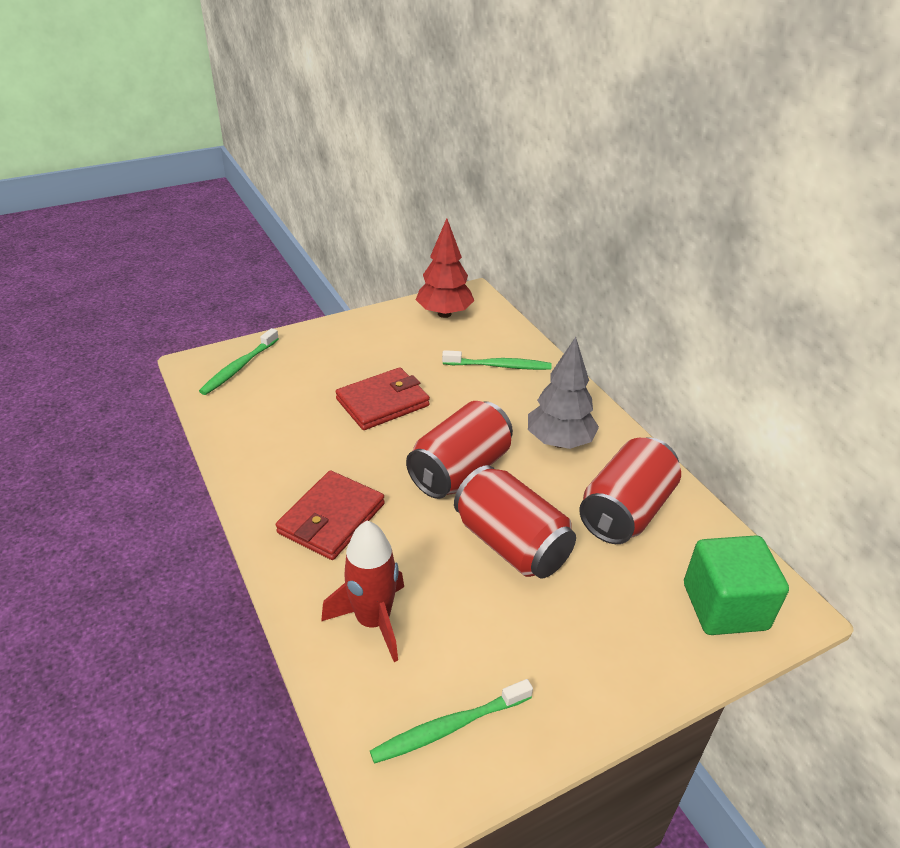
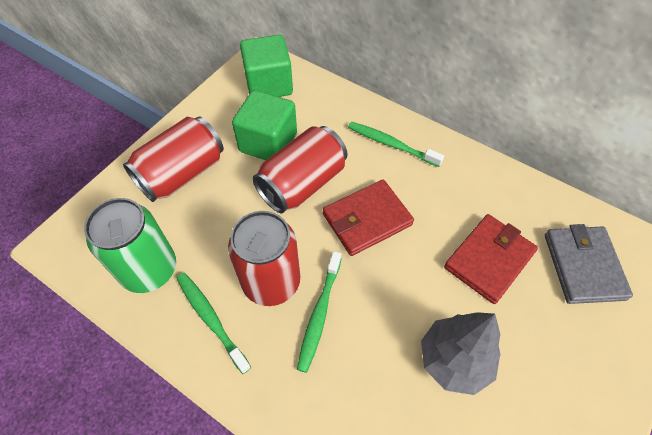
green can: none = 0 -> [84,198,176,293] = 1
green cube: [684,535,789,635] = 1 -> [232,90,297,160] [240,35,293,97] = 2
grey wallet: none = 0 -> [545,224,633,304] = 1
red rocket: [321,520,404,662] = 1 -> none = 0
red tree: [416,218,474,318] = 1 -> none = 0

